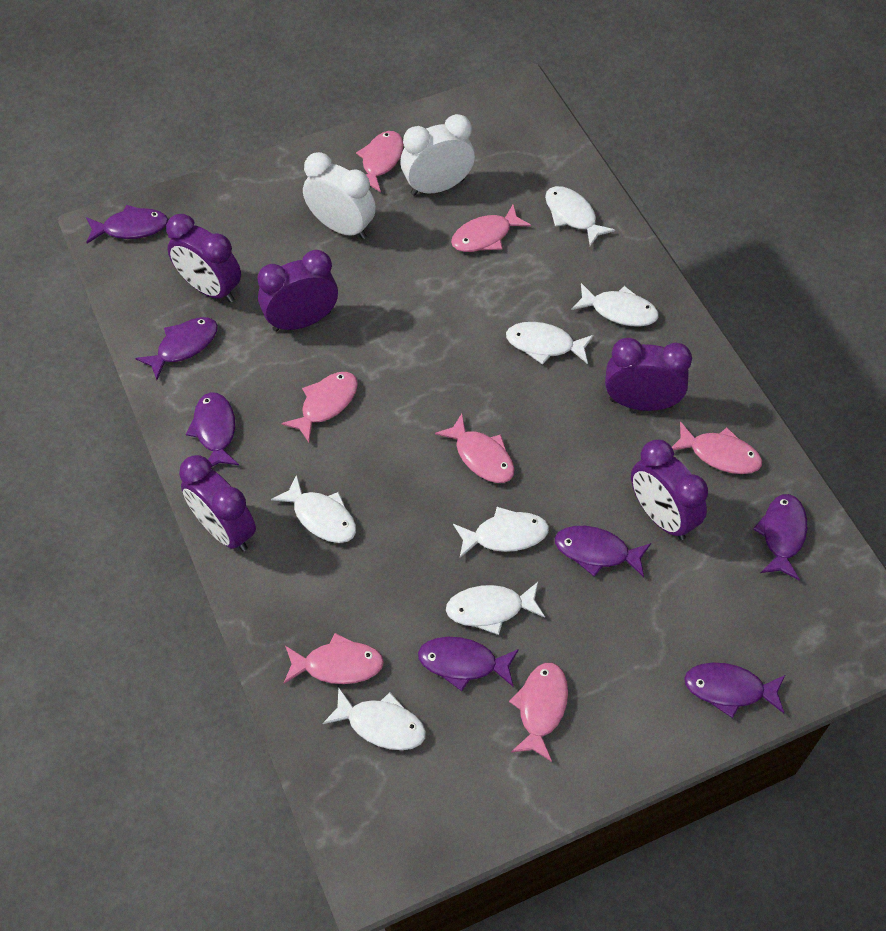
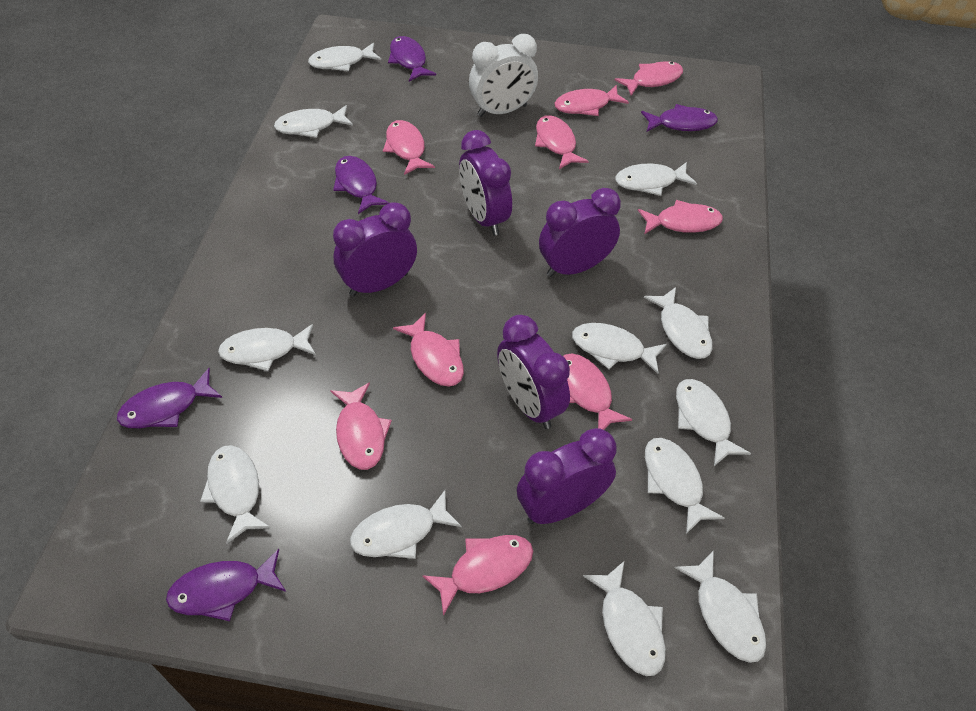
pink fish: [281,372,358,443] [284,633,384,684] [356,131,404,192] [435,414,514,483] [451,204,531,252] [509,663,568,762] [672,421,762,474] = 7 -> [330,382,392,470] [383,120,435,175] [393,313,464,387] [422,535,533,616] [535,115,589,169] [554,85,629,116] [563,354,632,430] [615,61,683,96] [638,200,723,234] = 9
purple fish: [86,205,168,244] [135,317,218,380] [186,392,239,467] [418,637,519,691] [555,526,651,577] [684,663,785,718] [753,494,807,580] = 7 -> [117,368,222,428] [166,549,286,621] [333,156,389,214] [388,36,436,82] [641,104,718,132] = 5
white clock: [303,152,376,239] [400,114,475,196] = 2 -> [469,34,538,117] = 1
white fish: [271,474,356,543] [322,687,426,750] [446,582,545,635] [453,507,549,558] [506,322,594,365] [545,186,615,246] [571,283,659,327] = 7 -> [200,445,271,544] [218,324,316,371] [274,105,353,138] [308,42,381,71] [350,490,462,559] [572,323,667,374] [583,561,666,676] [615,162,697,196] [644,287,712,359] [645,438,724,534] [675,550,766,663] [676,379,751,466] = 12

